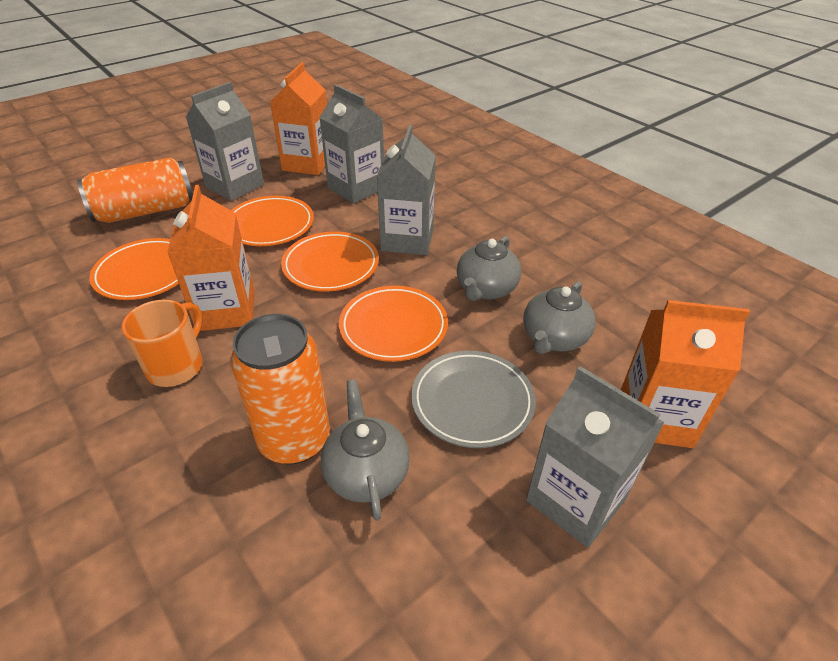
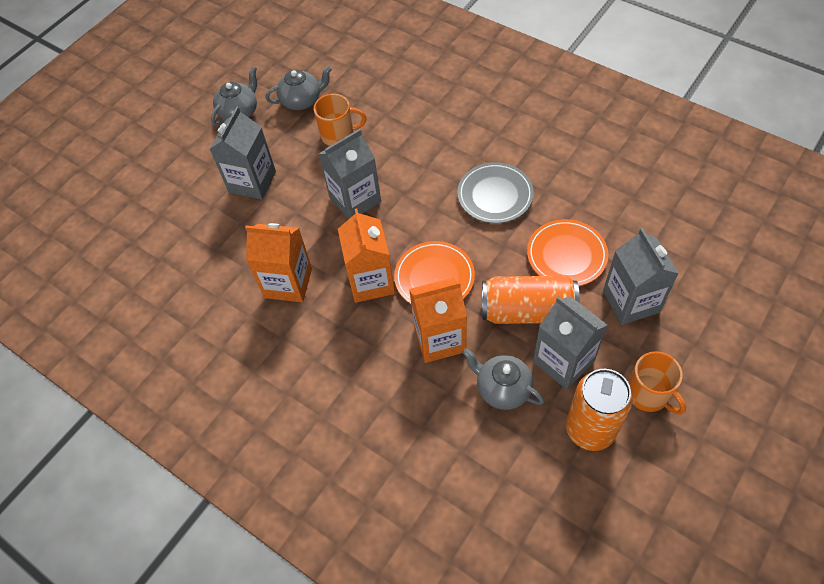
orange mug: [122,300,203,387] = 1 -> [314,94,367,146] [628,351,686,415] = 2
orange plate: [89,238,179,300] [231,196,314,246] [281,232,379,292] [339,286,448,362] = 4 -> [394,241,475,304] [527,219,608,286] = 2

